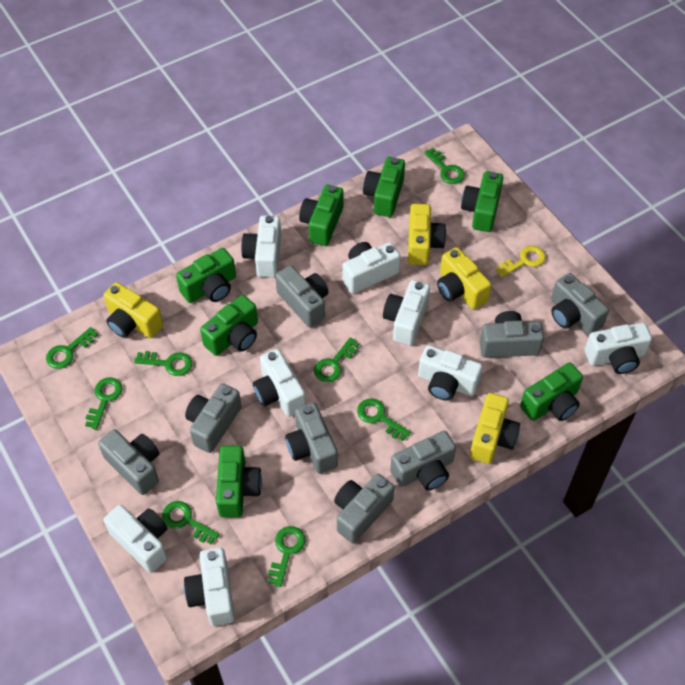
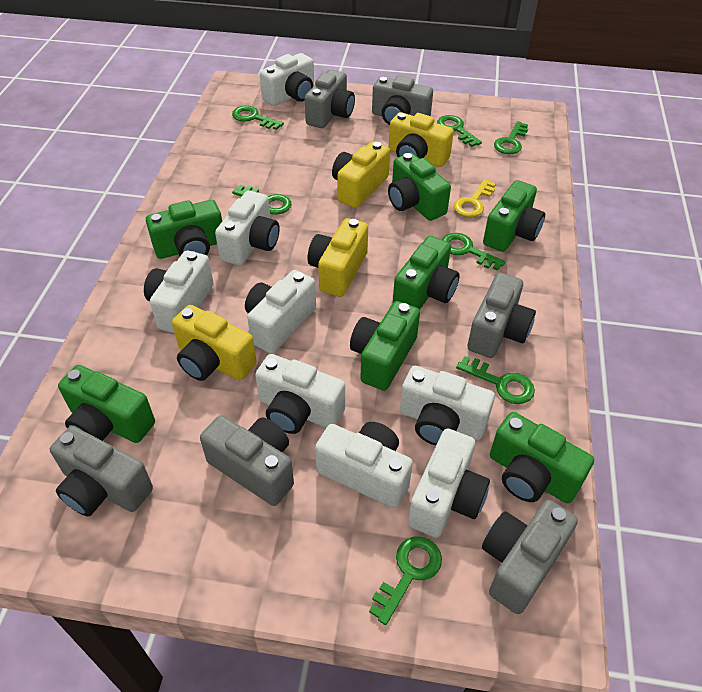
green key: [46,327,98,369] [85,377,122,430] [134,351,192,376] [162,501,220,544] [268,526,305,587] [314,337,359,382] [357,398,411,441] [424,148,465,184] = 8 -> [232,106,284,130] [232,185,291,215] [369,536,442,625] [437,115,482,147] [442,233,506,271] [456,356,535,404] [494,121,528,154] = 7
grey camera: [98,429,159,495] [185,383,242,453] [275,265,328,327] [285,402,338,474] [334,474,394,544] [390,431,456,490] [480,311,544,358] [551,273,609,335] = 8 -> [50,426,153,517] [200,415,294,506] [305,70,355,128] [372,76,433,125] [467,273,536,358] [482,500,578,614] = 6

